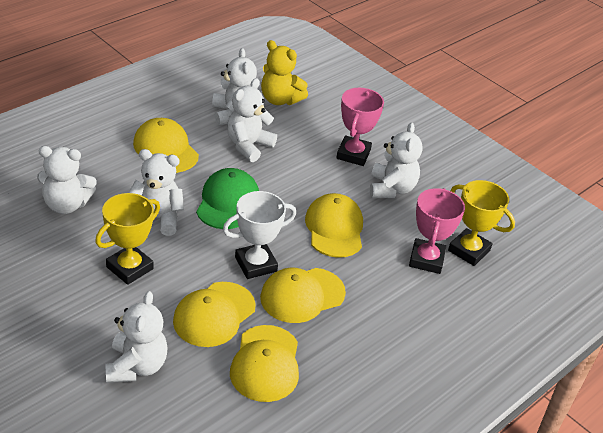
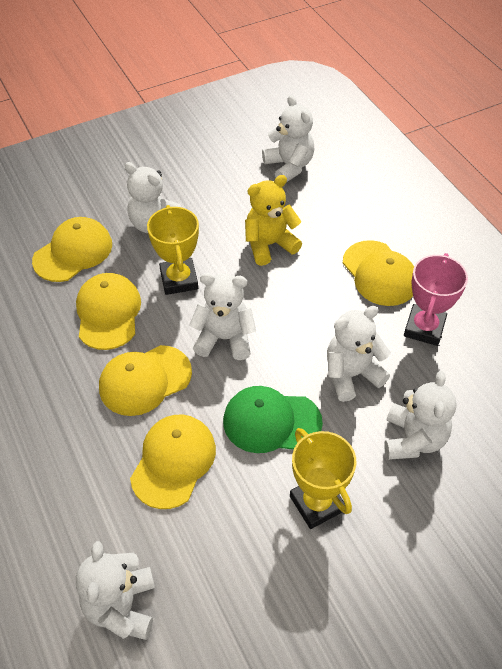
pink trophy: [336,88,384,166] [409,188,465,274] = 2 -> [404,253,468,346] = 1
white trophy: [223,191,296,279] = 1 -> none = 0

